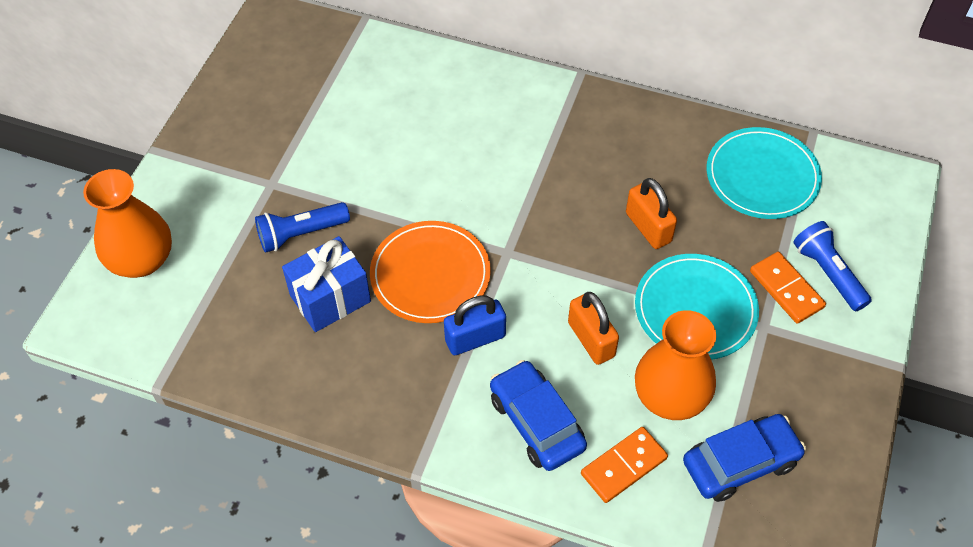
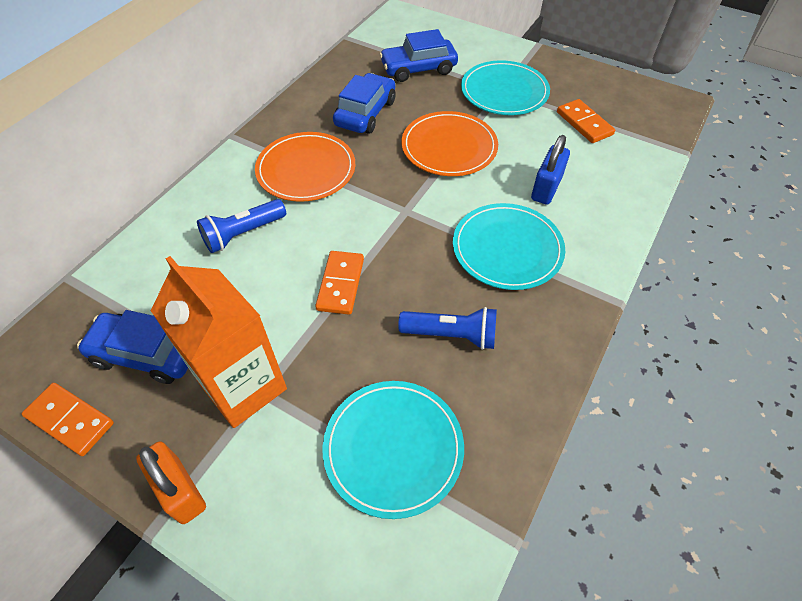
blue car: [490,360,587,471] [683,414,806,502] = 2 -> [77,310,188,384] [333,73,396,134] [379,29,458,82] = 3
blue gift: [282,236,371,332] = 1 -> none = 0
orange carton: none = 0 -> [151,256,287,428] = 1
orange domino: [581,427,668,503] [750,252,826,324] = 2 -> [22,383,114,456] [315,251,364,315] [557,99,615,143] = 3
orange padlock: [568,292,619,365] [626,178,677,249] = 2 -> [136,441,206,524] = 1
orange plate: [370,221,491,323] = 1 -> [255,132,355,202] [402,111,498,176] = 2
orange vase: [83,169,172,278] [635,310,716,420] = 2 -> none = 0
turquoise plate: [635,254,759,360] [706,127,822,219] = 2 -> [323,381,464,519] [453,203,565,290] [461,60,550,115] = 3

